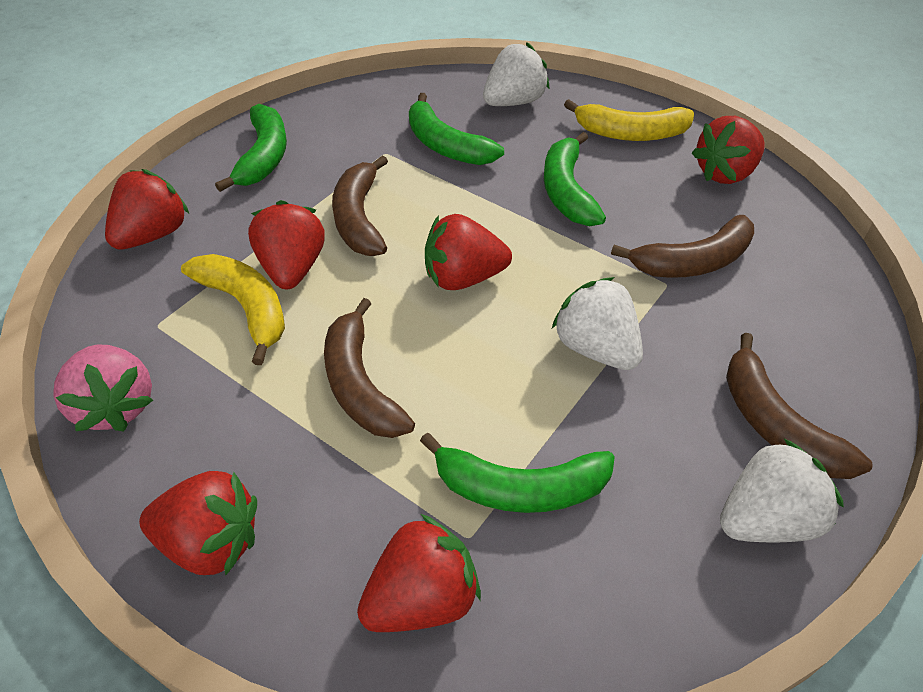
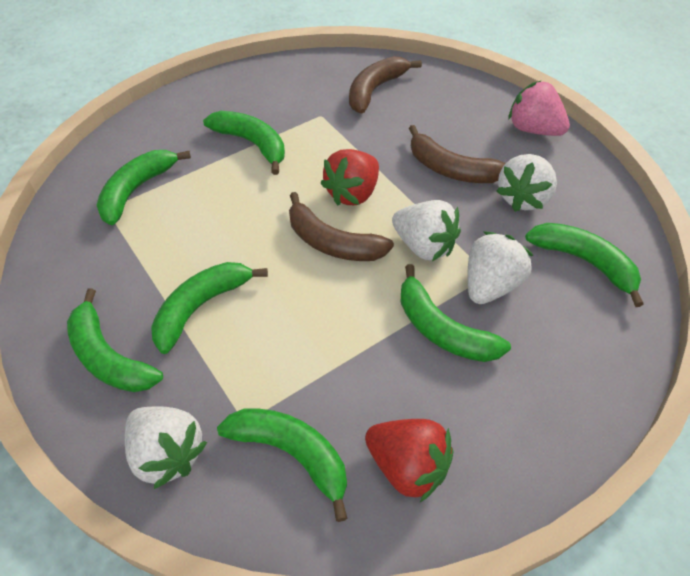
brown banana: [324,298,415,438] [332,155,388,256] [611,215,754,278] [726,333,873,479] = 4 -> [289,192,394,261] [349,56,422,113] [409,125,506,183] = 3
green banana: [215,104,287,192] [409,93,504,165] [420,432,615,513] [544,132,606,226] = 4 -> [67,289,163,392] [97,150,191,225] [151,262,268,354] [203,111,285,175] [217,409,348,522] [401,264,511,362] [525,223,644,307] = 7
red strawberry: [105,169,189,250] [139,471,257,575] [248,200,325,289] [357,514,481,632] [425,214,512,290] [692,116,765,184] = 6 -> [320,149,379,206] [365,419,453,502] = 2
white strawberry: [483,43,549,106] [552,277,643,370] [720,439,844,542] = 3 -> [125,406,207,489] [392,200,461,261] [468,232,533,304] [496,154,557,212] = 4
yellow banana: [181,254,285,365] [564,99,694,141] = 2 -> none = 0

